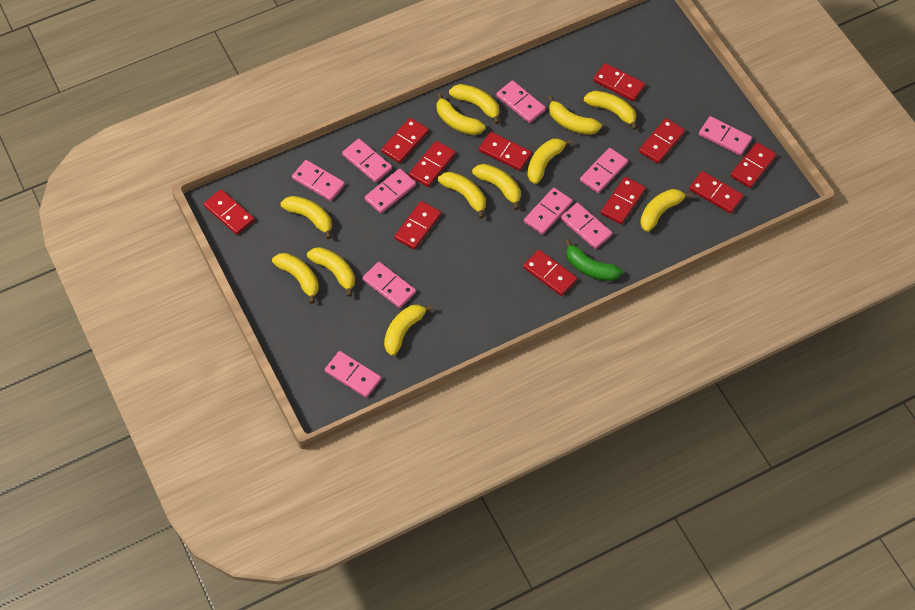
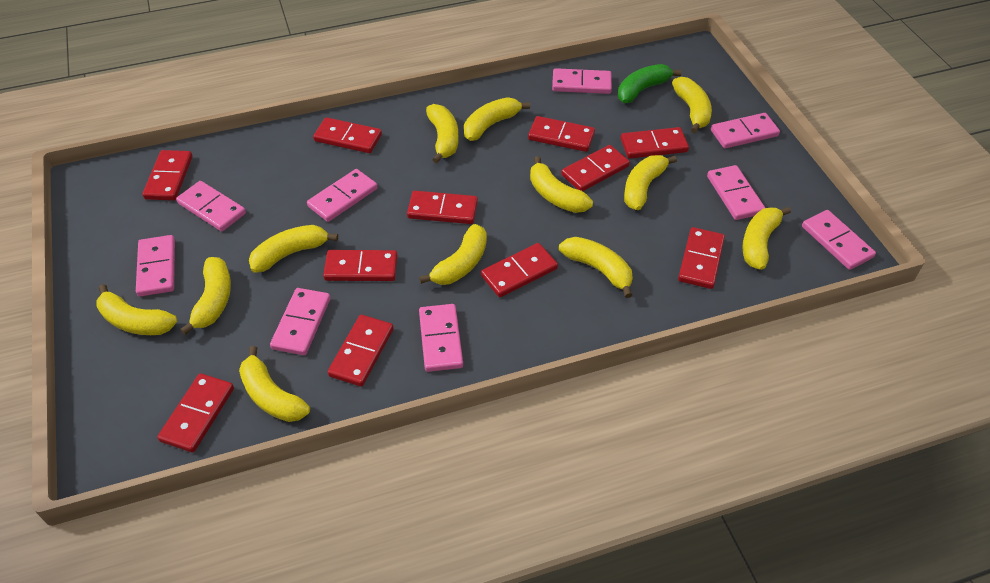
pink domino: [292,160,345,201] [325,351,381,398] [342,139,392,183] [362,262,416,308] [365,169,416,213] [496,80,546,123] [524,188,573,235] [560,203,612,249] [580,148,628,193] [699,116,752,156] = 10 -> [136,235,175,296] [176,181,246,232] [270,288,330,355] [307,169,377,222] [419,304,463,372] [552,68,612,94] [707,165,765,220] [711,113,780,148] [802,210,876,270] = 9

